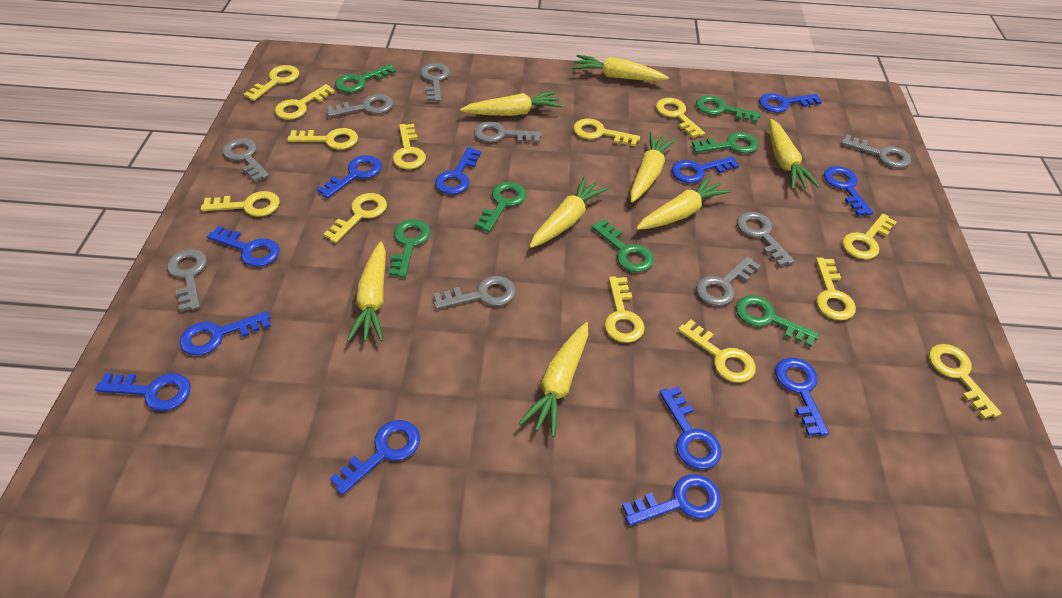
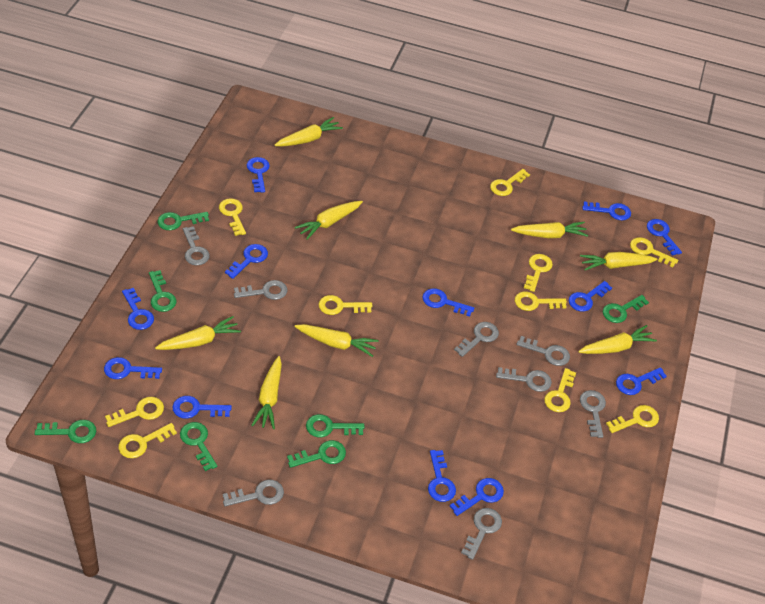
grey key: [167,249,207,312] [222,138,269,182] [327,94,393,117] [420,63,450,102] [433,276,516,309] [474,121,542,143] [696,256,760,306] [737,212,795,267] [841,135,911,168] = 9 -> [183,226,210,265] [223,480,284,506] [234,280,287,300] [454,322,499,357] [461,508,502,560] [496,367,552,392] [517,336,570,366] [580,390,606,438] = 8
yellow key: [201,191,280,217] [244,65,299,101] [275,84,335,120] [287,128,358,150] [323,193,387,243] [393,124,426,169] [573,119,640,146] [605,276,645,343] [656,98,705,138] [678,319,756,383] [816,258,856,320] [842,214,897,259] [929,344,1002,419] = 13 -> [105,397,164,427] [118,423,177,458] [219,198,246,236] [319,295,372,315] [490,169,530,196] [515,292,567,311] [524,254,553,292] [544,368,576,412] [606,405,659,433] [630,237,678,267] = 10

